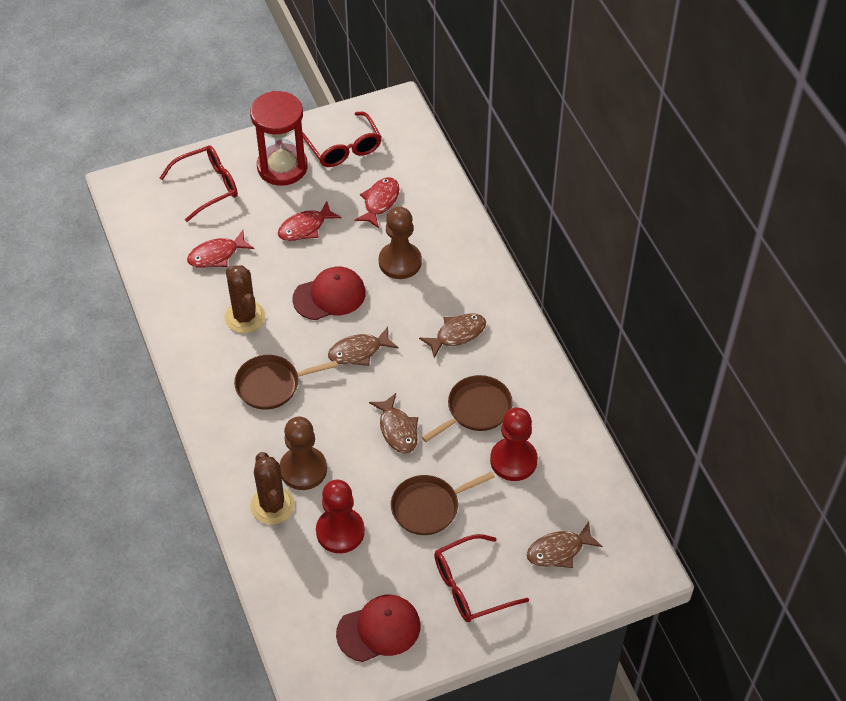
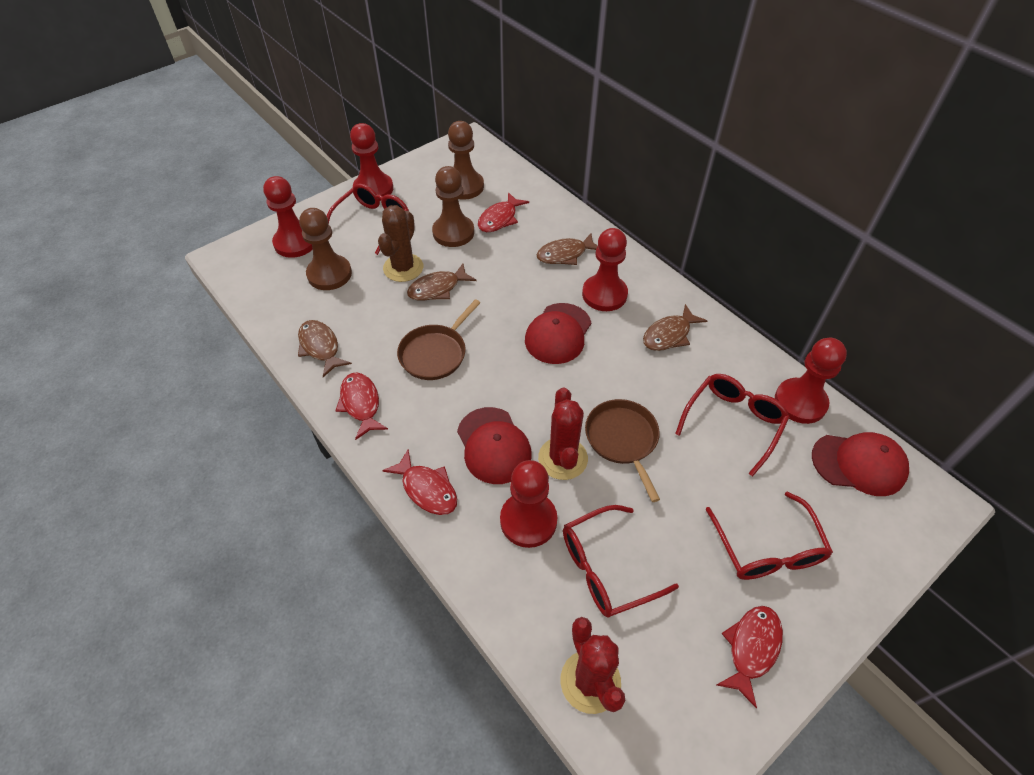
brown cactus: [225,265,265,333] [250,452,295,524] = 2 -> [378,205,423,282] = 1
brown pan: [234,355,338,410] [391,471,495,535] [422,375,513,442] = 3 -> [397,299,480,380] [585,399,660,502] = 2
brown pawn: [280,417,327,490] [379,207,422,279] = 2 -> [299,208,352,290] [432,166,474,247] [448,121,484,200] = 3
red cactus: none = 0 -> [538,388,588,480] [561,617,625,714] = 2
red cap: [292,267,366,320] [336,595,420,662] = 2 -> [457,407,532,484] [525,303,591,364] [812,432,909,496] = 3
red fish: [187,230,254,268] [278,201,342,241] [354,177,399,229] = 3 -> [335,372,388,440] [382,449,457,515] [478,192,529,232] [717,606,783,708] = 4
red glasses: [160,145,238,222] [302,111,382,167] [434,534,529,622] = 3 -> [327,184,409,255] [563,505,679,618] [675,374,789,476] [705,491,833,580] = 4
red hourglass: [250,91,308,186] = 1 -> none = 0
red pawn: [316,480,365,553] [490,408,538,481] = 2 -> [263,176,313,258] [350,123,393,201] [500,460,558,548] [582,228,628,311] [775,338,847,424] = 5

